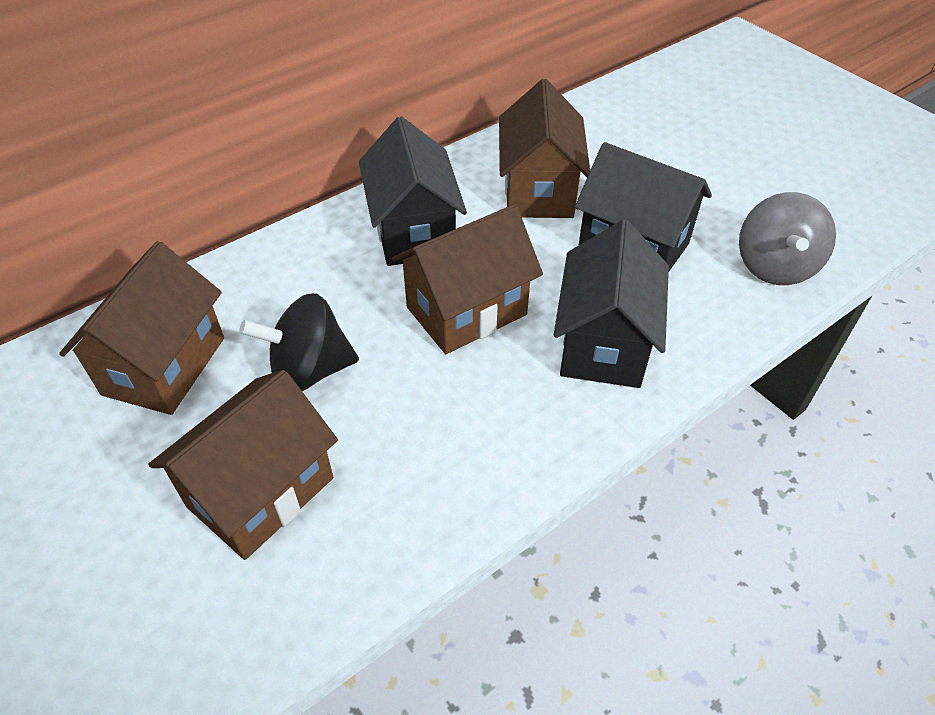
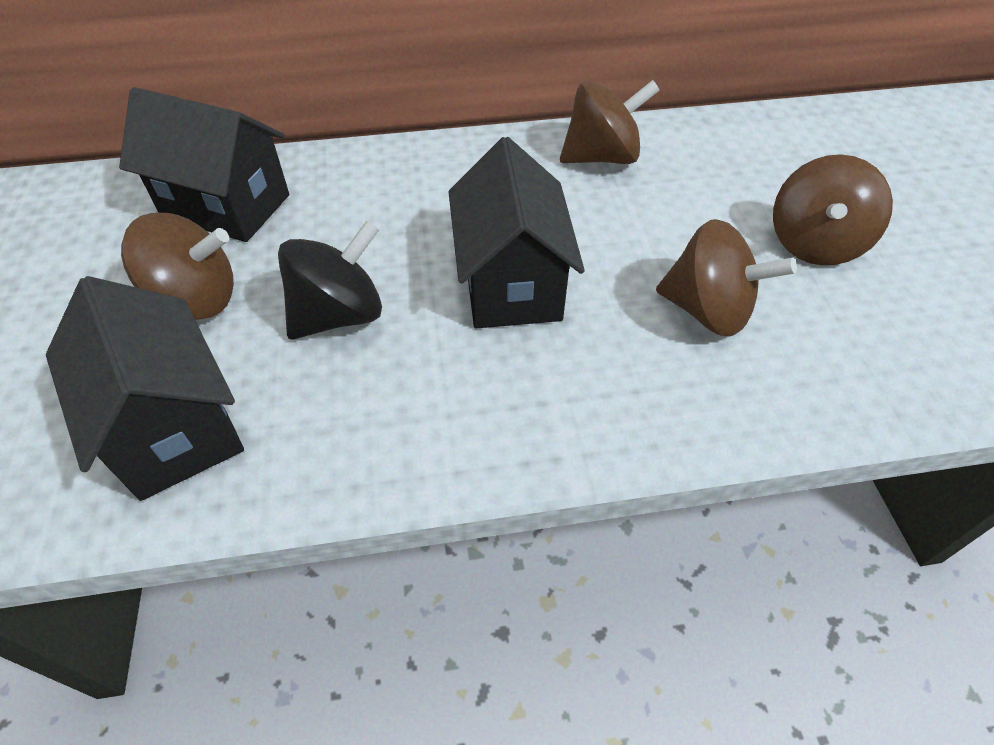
brown house: [59,241,224,415] [148,370,338,560] [392,205,543,354] [499,79,590,218] = 4 -> none = 0
brown spinning top: none = 0 -> [121,213,234,320] [560,80,660,164] [656,219,797,337] [773,154,893,265] = 4
grey spinning top: [739,192,836,285] = 1 -> none = 0

